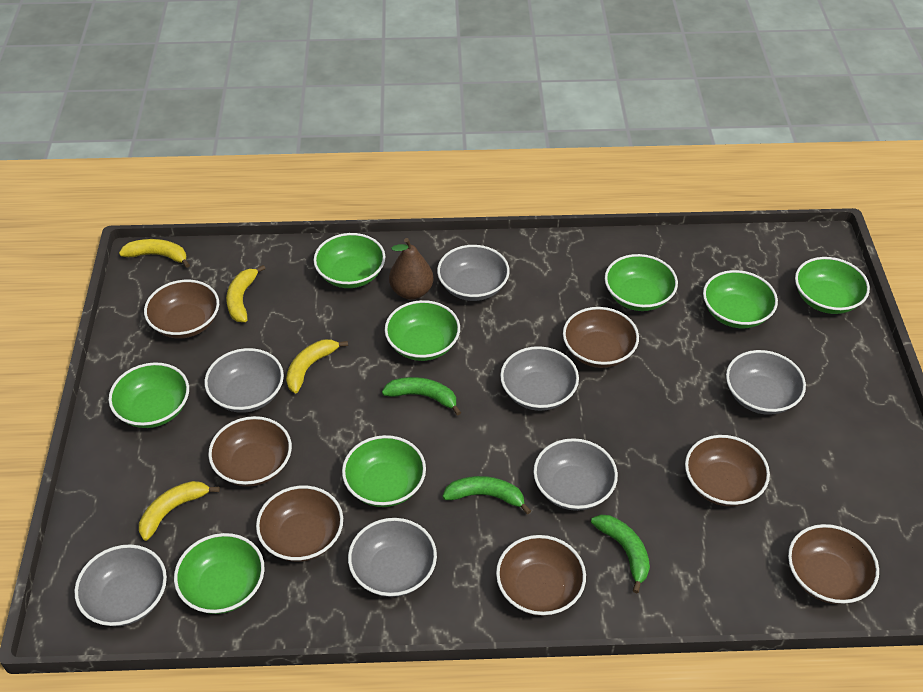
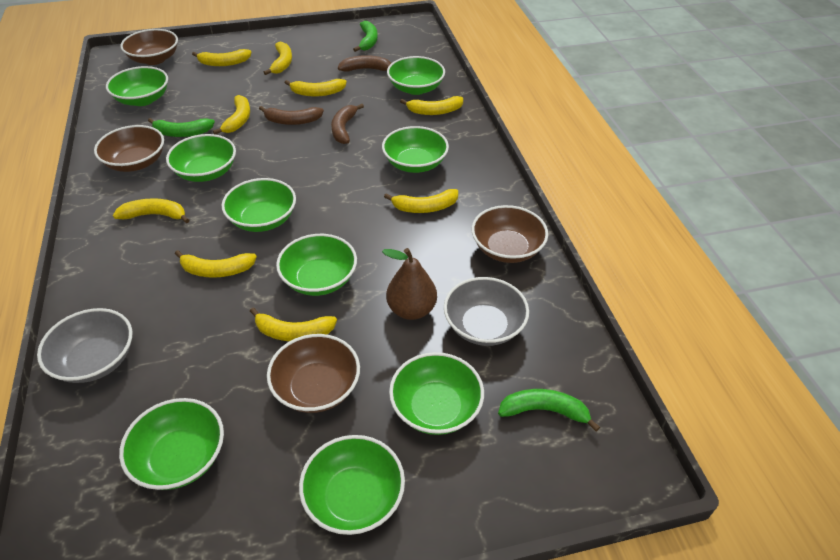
brown banana: none = 0 -> [259,106,324,125] [331,104,364,144] [338,55,391,71] = 3
brown bowl: [144,280,219,339] [208,416,292,487] [256,486,343,562] [496,535,586,616] [563,307,639,368] [685,435,770,507] [788,524,879,604] = 7 -> [94,125,164,172] [120,29,178,65] [267,334,360,413] [472,205,548,263] = 4
green bowl: [109,362,189,428] [174,533,265,614] [314,233,386,288] [342,435,426,507] [385,300,460,361] [605,254,678,311] [703,270,778,328] [795,257,870,314] = 8 -> [106,66,168,106] [119,398,224,490] [166,134,236,182] [222,178,296,232] [276,234,357,296] [299,435,405,535] [382,126,449,173] [387,56,445,95] [389,352,484,435] = 9
grey bowl: [74,544,167,626] [204,348,284,413] [348,518,437,597] [437,245,510,301] [500,346,579,411] [533,438,618,511] [726,350,806,415] = 7 -> [37,308,133,383] [444,277,529,346] = 2
yellow banana: [119,239,190,268] [139,481,220,541] [226,265,265,322] [286,339,348,393] = 4 -> [113,198,189,223] [175,250,257,278] [192,49,252,66] [213,95,250,135] [250,308,337,341] [264,42,292,75] [284,79,346,96] [384,189,458,213] [400,96,463,115] = 9

